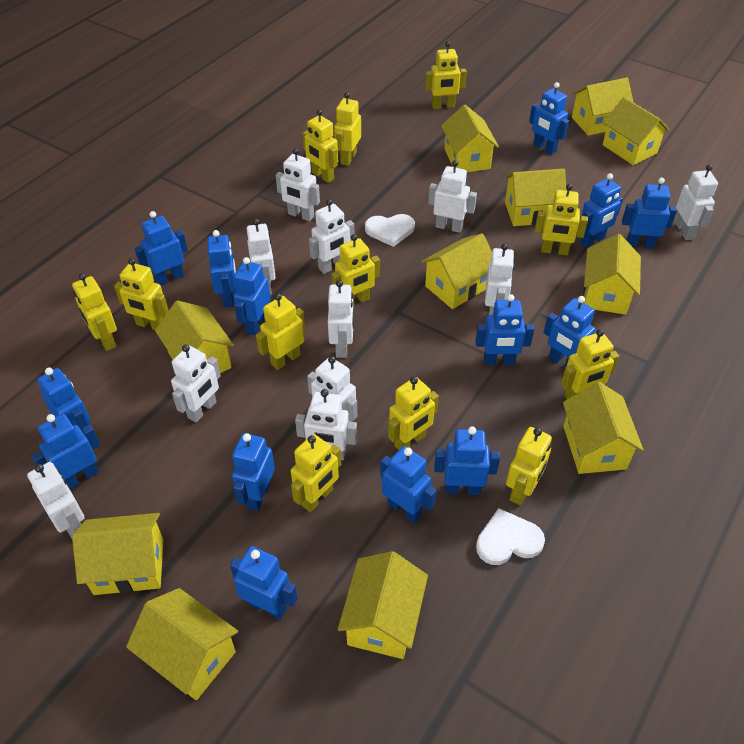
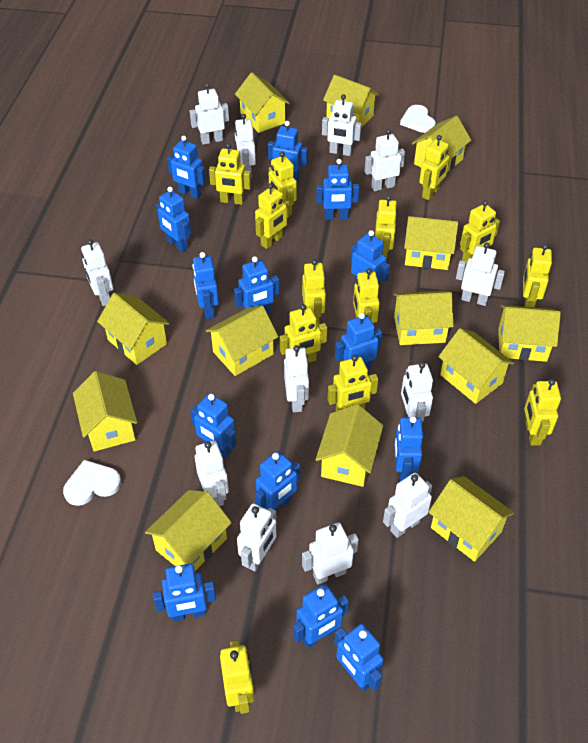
white robot: [27,462,85,539] [171,344,221,423] [246,219,276,295] [276,148,320,221] [295,389,357,460] [307,356,357,421] [309,199,354,274] [328,280,354,358] [428,160,477,233] [485,244,515,315] [676,164,718,240] = 11 -> [81,239,113,306] [190,83,229,145] [195,440,229,506] [235,114,256,178] [237,503,277,571] [284,345,309,412] [302,522,359,584] [322,95,362,156] [365,129,405,191] [383,473,432,538] [401,362,433,422] [456,242,505,306] = 12
yellow house: [72,513,163,595] [126,588,238,700] [155,300,234,373] [338,551,428,659] [421,233,492,309] [441,105,499,172] [505,169,567,226] [563,382,644,474] [572,78,634,136] [584,234,641,315] [602,97,670,165] = 11 -> [73,371,137,452] [97,293,170,365] [145,490,232,571] [206,306,278,376] [235,72,290,133] [316,404,383,487] [323,75,379,128] [393,291,453,345] [404,216,458,270] [412,116,471,172] [429,476,514,562] [438,328,514,404] [498,305,561,362] = 13
yellow robot: [72,273,117,351] [114,258,169,330] [256,293,305,370] [291,434,341,512] [303,110,338,183] [331,234,380,306] [334,92,361,166] [388,376,439,450] [425,41,467,109] [506,427,552,505] [535,184,588,255] [561,329,619,399] = 12 -> [209,143,251,205] [220,640,254,714] [255,183,289,249] [269,151,297,216] [280,304,327,363] [302,259,326,326] [328,355,378,411] [353,268,380,323] [375,195,397,262] [419,135,449,200] [460,200,500,264] [523,244,552,307] [524,379,561,446] = 13

